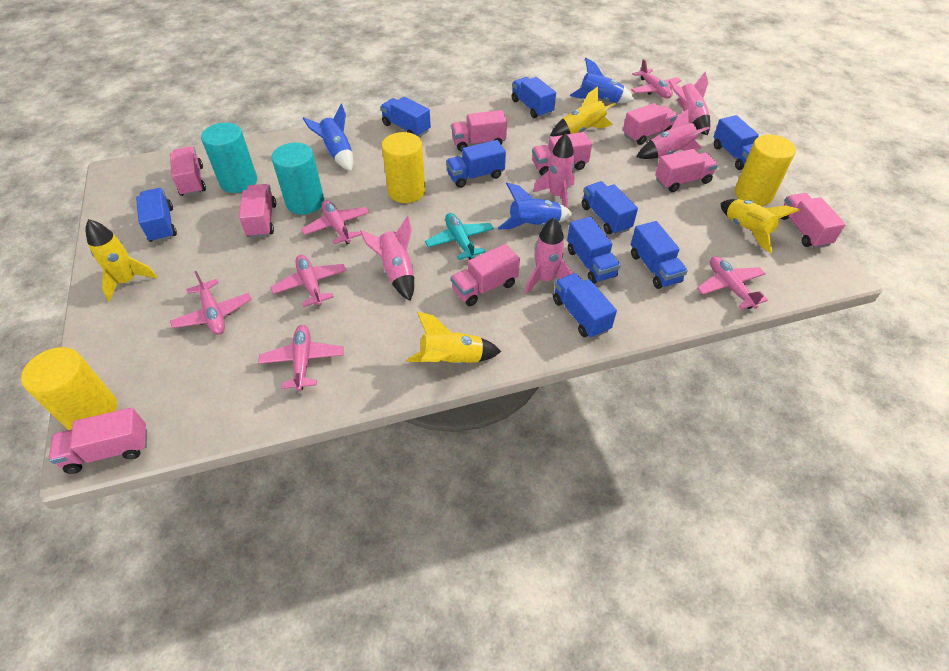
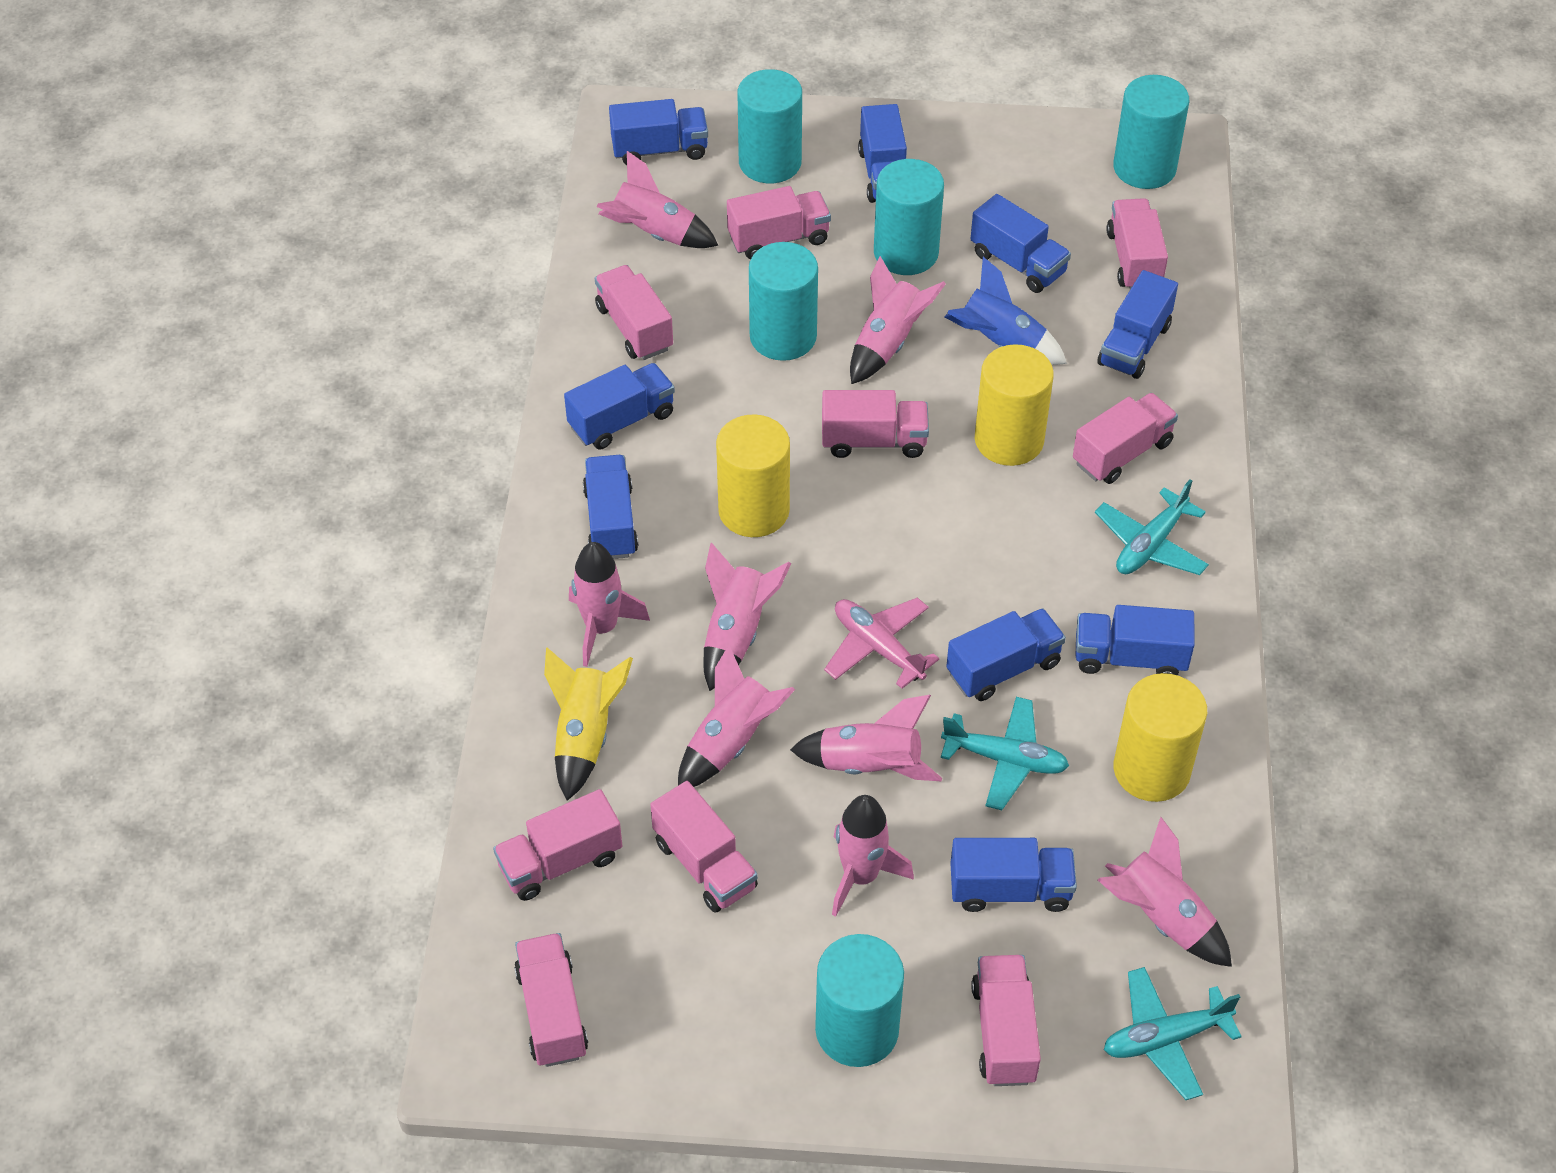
blue rocket: [303,104,353,171] [498,183,573,230] [570,58,635,103] = 3 -> [945,257,1067,365] = 1
pink plane: [170,271,252,335] [258,325,343,391] [271,255,347,307] [301,200,370,244] [631,59,681,99] [697,256,768,309] = 6 -> [824,598,939,689] = 1
pink rocket: [360,216,414,301] [525,218,573,294] [533,133,575,207] [637,108,710,159] [668,72,710,135] = 5 -> [569,542,650,667] [596,151,718,248] [678,645,795,787] [703,543,791,691] [790,695,942,781] [832,795,914,917] [850,256,946,384] [1098,817,1232,967] = 8
turquoise cylinder: [201,123,257,193] [272,143,324,215] = 2 -> [738,69,802,183] [749,242,818,361] [815,934,904,1067] [874,159,944,275] [1113,75,1189,189] = 5
turquoise plane: [425,213,494,260] = 1 -> [941,697,1069,810] [1095,479,1209,575] [1104,967,1242,1100] = 3
yellow rocket: [85,219,158,302] [407,312,501,365] [550,87,616,136] [720,199,800,253] = 4 -> [544,648,633,801] = 1

